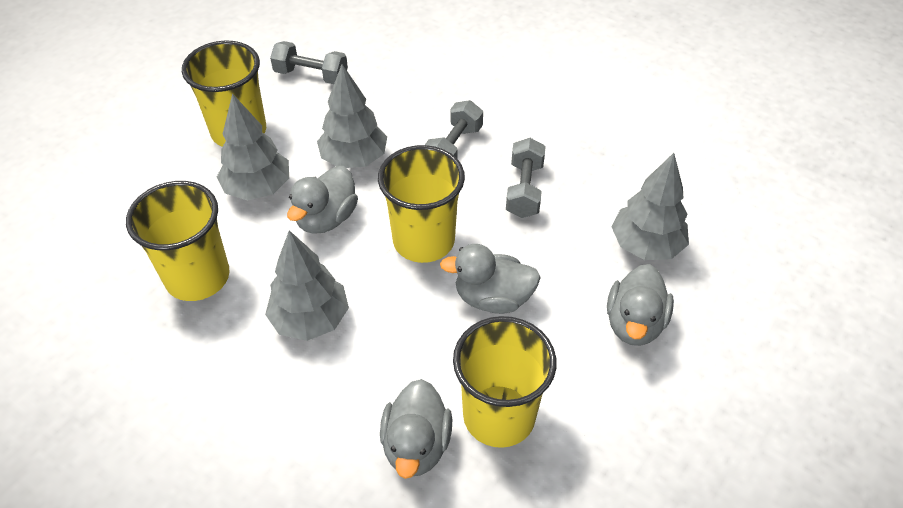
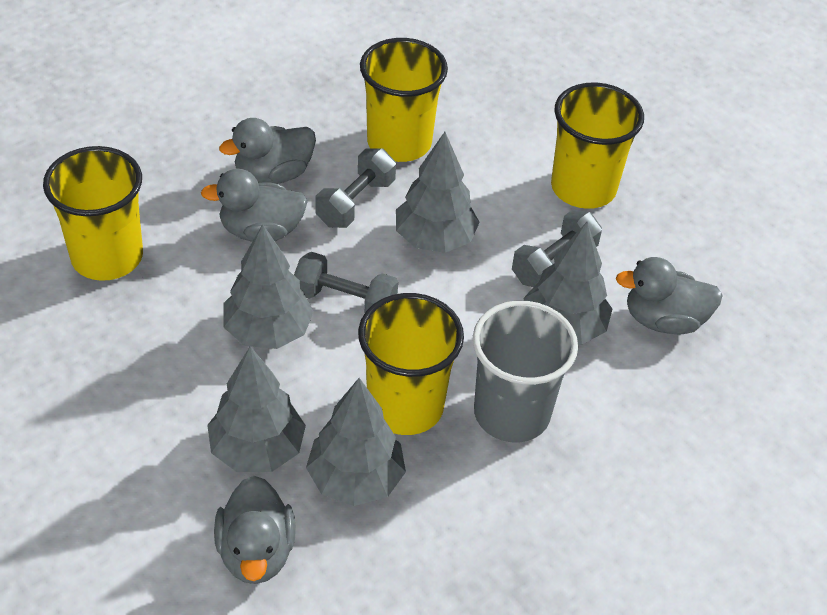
grey cup: none = 0 -> [473,301,578,442] = 1
grey tree: [217,93,289,200] [265,230,349,341] [317,64,387,168] [611,153,689,260] = 4 -> [207,346,306,472] [223,224,314,349] [306,378,406,506] [396,132,480,253] [524,222,612,344] = 5

